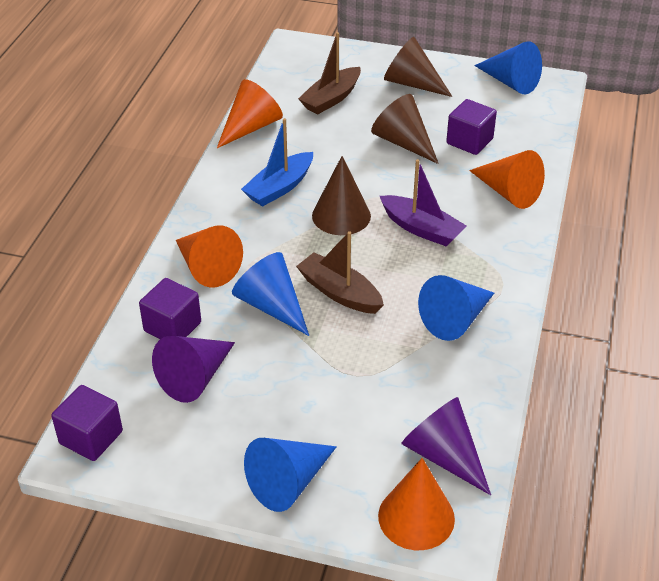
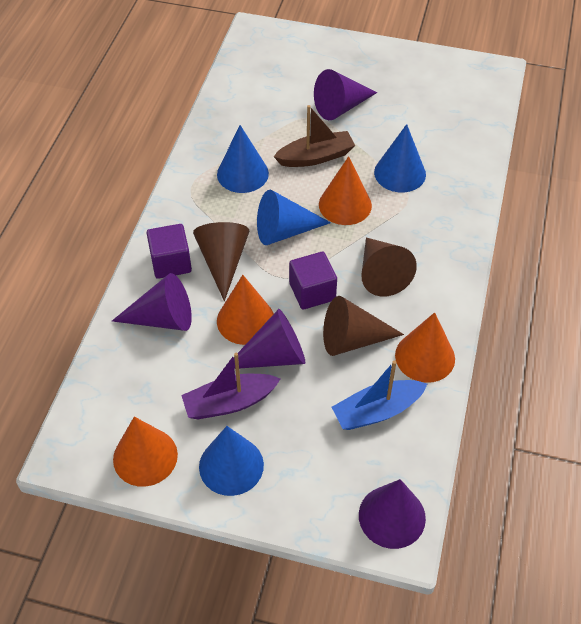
brown boat: [296,231,384,314] [298,32,361,115] = 2 -> [273,105,355,167] = 1
purple cone: [152,336,235,403] [401,397,491,495] = 2 -> [112,273,192,331] [223,309,305,369] [314,69,377,120] [359,479,426,549] = 4
purple cube: [51,385,123,461] [139,278,201,339] [446,99,497,155] = 3 -> [147,224,192,279] [289,252,337,310] = 2

